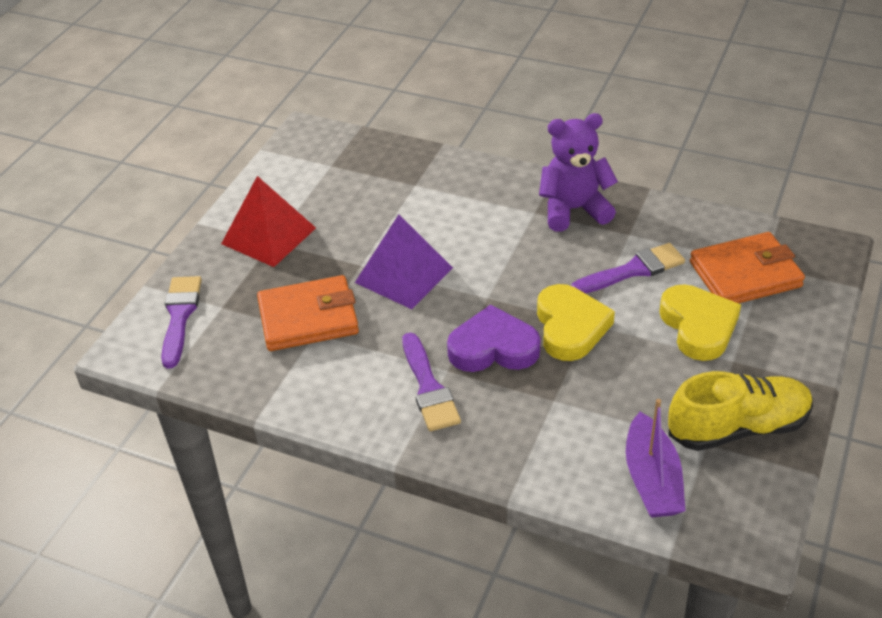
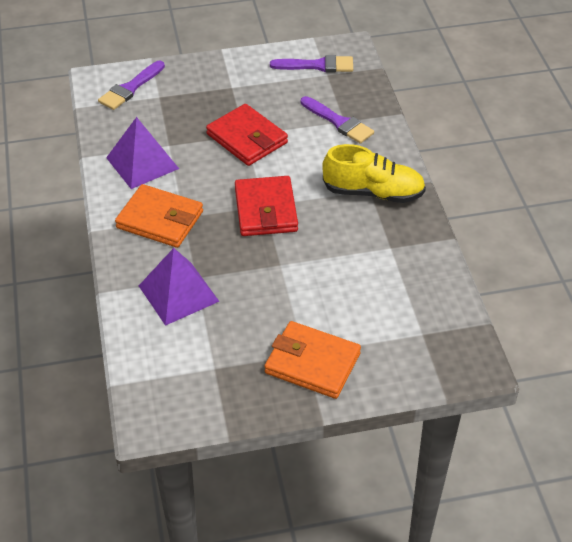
purple boat: [626,399,686,518] = 1 -> none = 0
purple heart: [447,305,540,372] = 1 -> none = 0
purple pyramid: [355,215,453,309] = 1 -> [106,117,179,189] [139,248,220,326] = 2
purple teddy bear: [539,113,618,232] = 1 -> none = 0
red pyramid: [221,176,316,267] = 1 -> none = 0
red wallet: none = 0 -> [206,104,288,166] [235,176,298,236] = 2
yellow heart: [537,284,615,361] [659,285,741,361] = 2 -> none = 0

